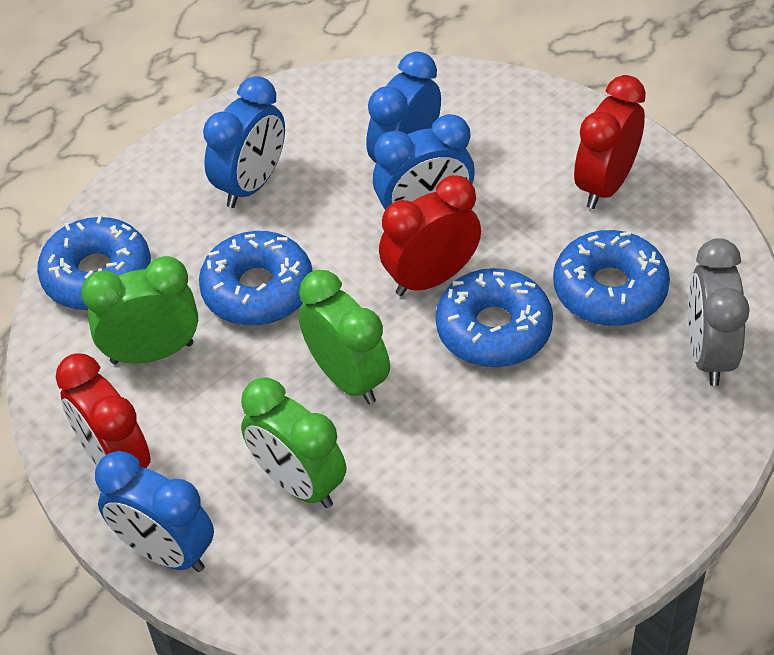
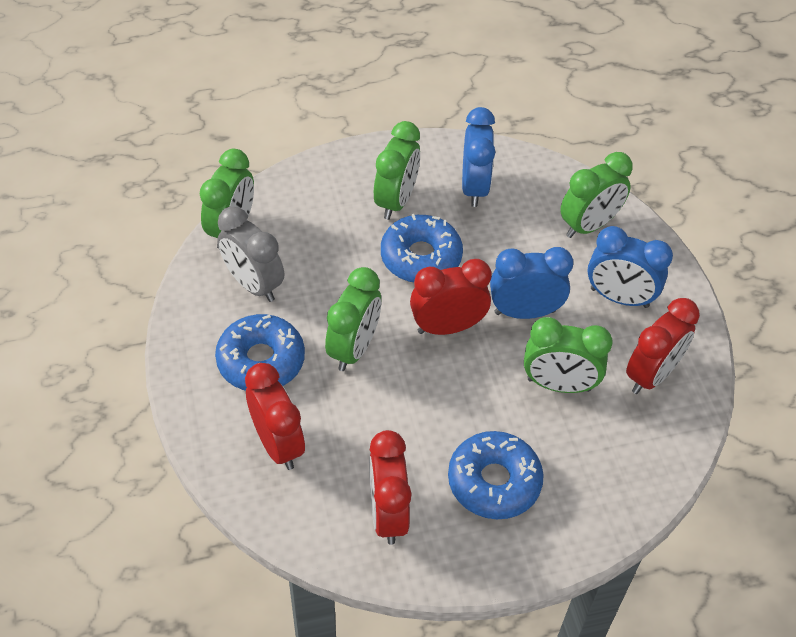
blue clock: [95,451,214,572] [203,76,285,208] [366,51,441,163] [373,114,475,210] = 4 -> [462,107,495,207] [490,247,573,319] [587,226,673,308] = 3
blue donut: [37,215,151,310] [199,231,312,326] [435,268,553,367] [553,230,670,326] = 4 -> [215,314,305,391] [381,214,463,283] [448,431,544,519] = 3
green clock: [82,256,198,364] [241,378,346,508] [298,270,390,404] = 3 -> [200,149,254,249] [325,267,381,371] [374,121,420,220] [524,317,613,393] [560,152,633,238] = 5
red clock: [56,354,151,468] [379,175,481,296] [574,75,646,209] = 3 -> [245,363,305,470] [369,430,412,545] [410,259,492,335] [626,298,700,394] = 4

